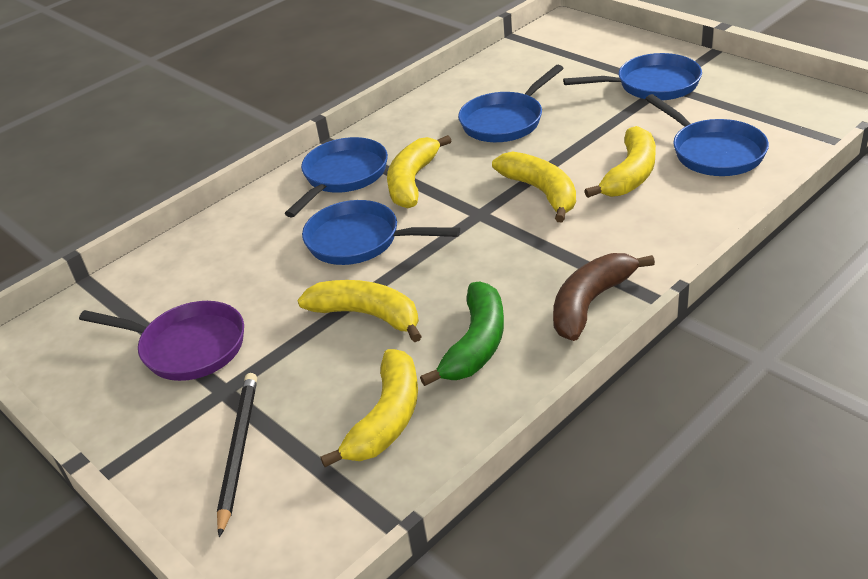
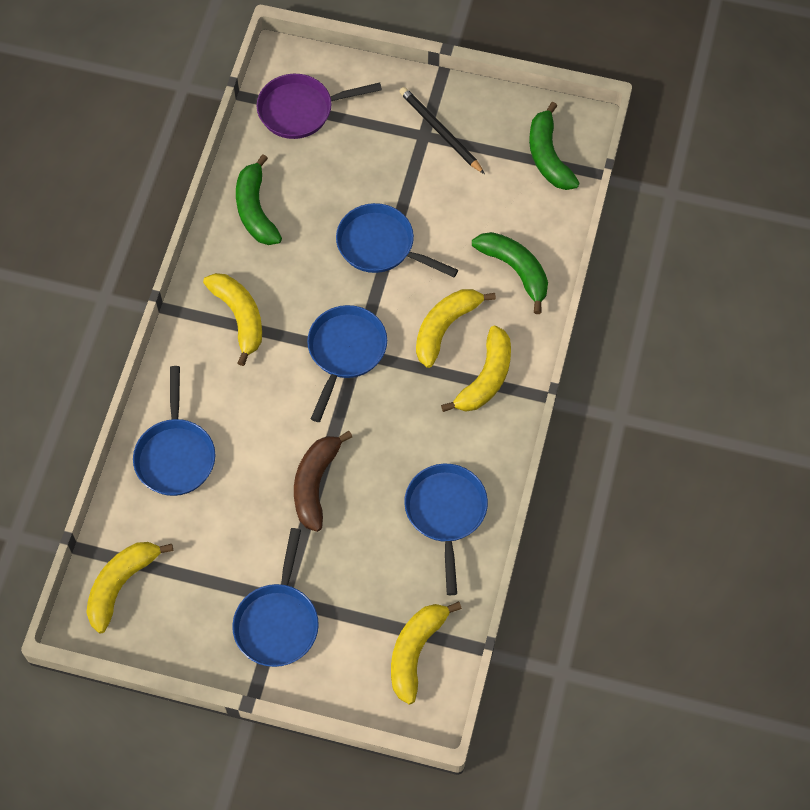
green banana: [420,281,504,386] = 1 -> [236,154,282,245] [472,232,548,314] [529,102,580,190] = 3

